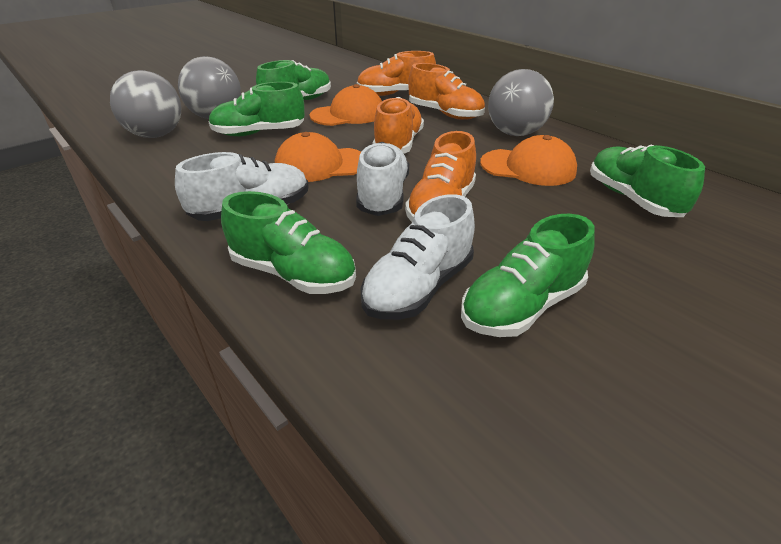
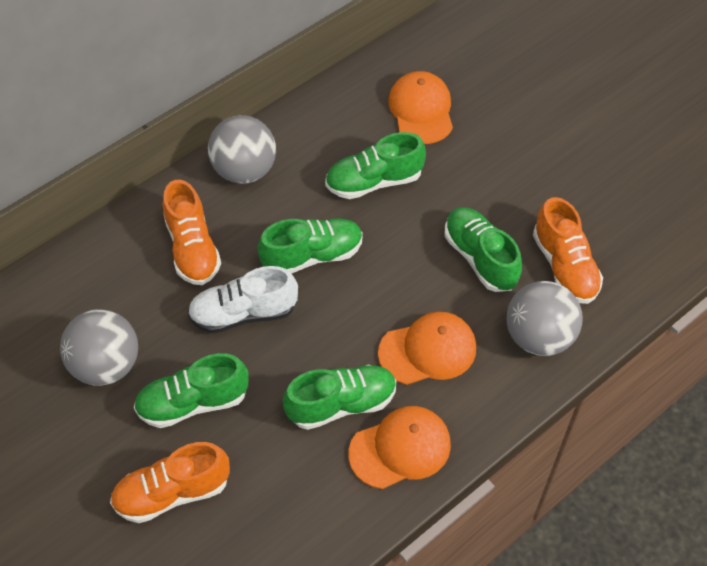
orange shoe: [357,51,436,96] [373,97,424,154] [405,131,476,222] [408,63,485,120] = 4 -> [110,442,230,523] [163,180,221,285] [533,197,603,304] = 3
white shoe: [175,152,309,221] [356,142,409,216] [360,194,475,320] = 3 -> [188,266,298,333] = 1

